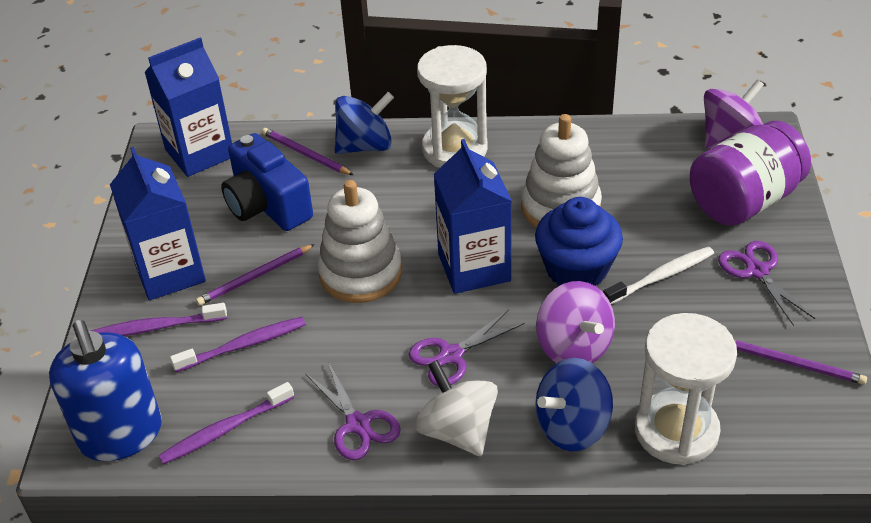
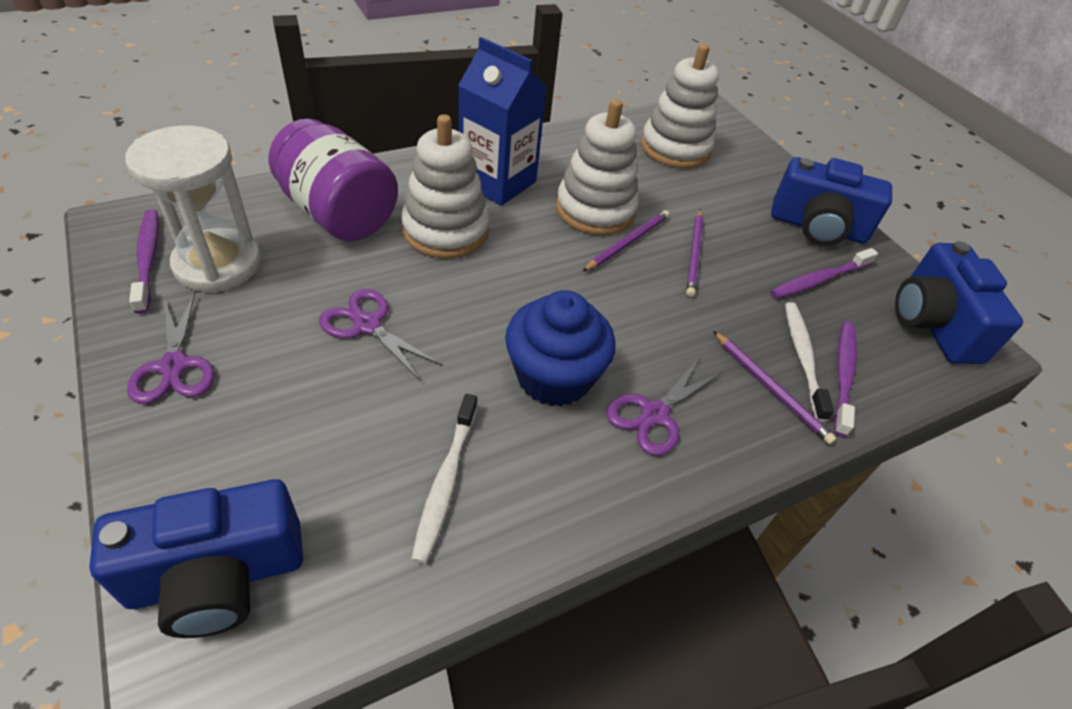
blue camera: [221,133,313,231] = 1 -> [89,479,303,638] [771,157,892,246] [895,241,1023,364] = 3
blue carton: [110,147,206,300] [144,38,232,177] [434,139,512,294] = 3 -> [458,37,547,206] = 1
blue soap dispenser: [49,320,162,461] = 1 -> none = 0
blue spinning top: [335,92,394,154] [535,358,613,451] = 2 -> none = 0
purple spinning top: [536,281,615,363] [704,79,764,148] = 2 -> none = 0
white hourglass: [417,45,488,167] [635,313,737,465] = 2 -> [125,125,261,292] = 1
white spinning top: [415,360,498,456] = 1 -> none = 0
white stacking toy: [318,180,402,303] [521,114,602,228] = 2 -> [401,114,489,259] [556,99,638,235] [641,44,719,168] = 3
white toothbrush: [603,246,714,304] = 1 -> [411,394,477,564] [785,302,834,422] = 2

